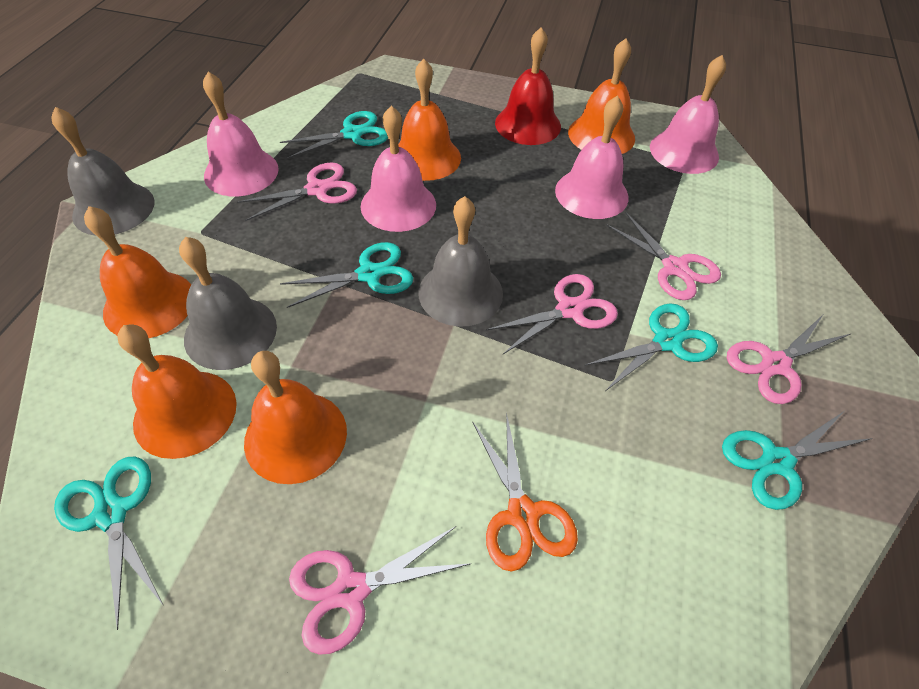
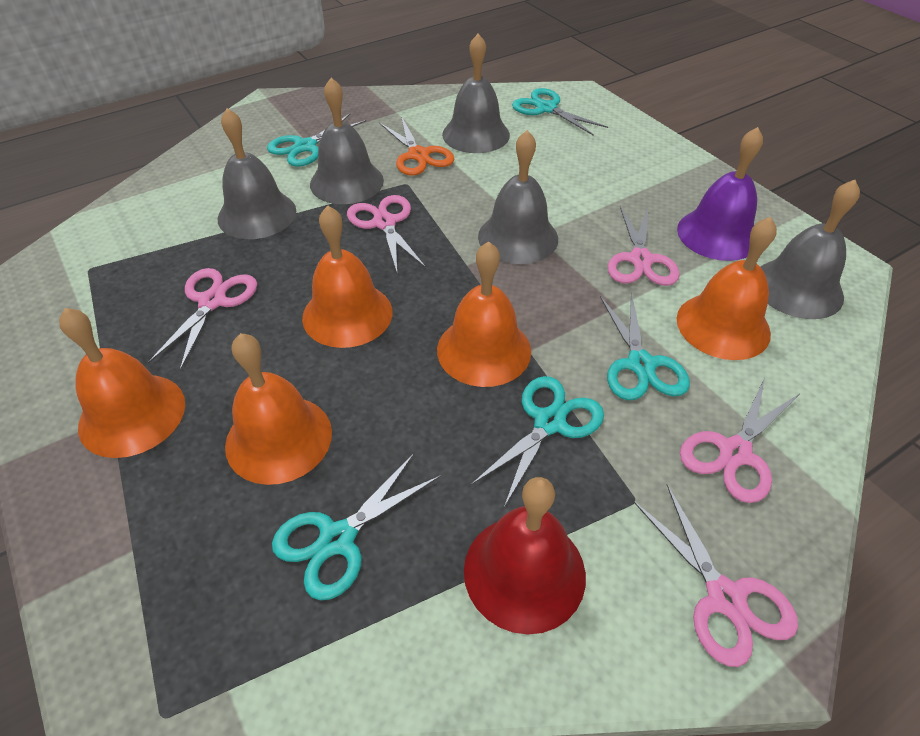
grey bell: [52,107,154,236] [179,237,277,370] [418,196,503,327] = 3 -> [218,108,296,239] [310,78,384,204] [442,34,510,153] [478,130,558,264] [761,180,860,319] = 5
pink bell: [203,72,279,196] [361,106,436,232] [555,96,629,219] [650,55,726,174] = 4 -> none = 0
purple bell: none = 0 -> [677,127,763,261] = 1

